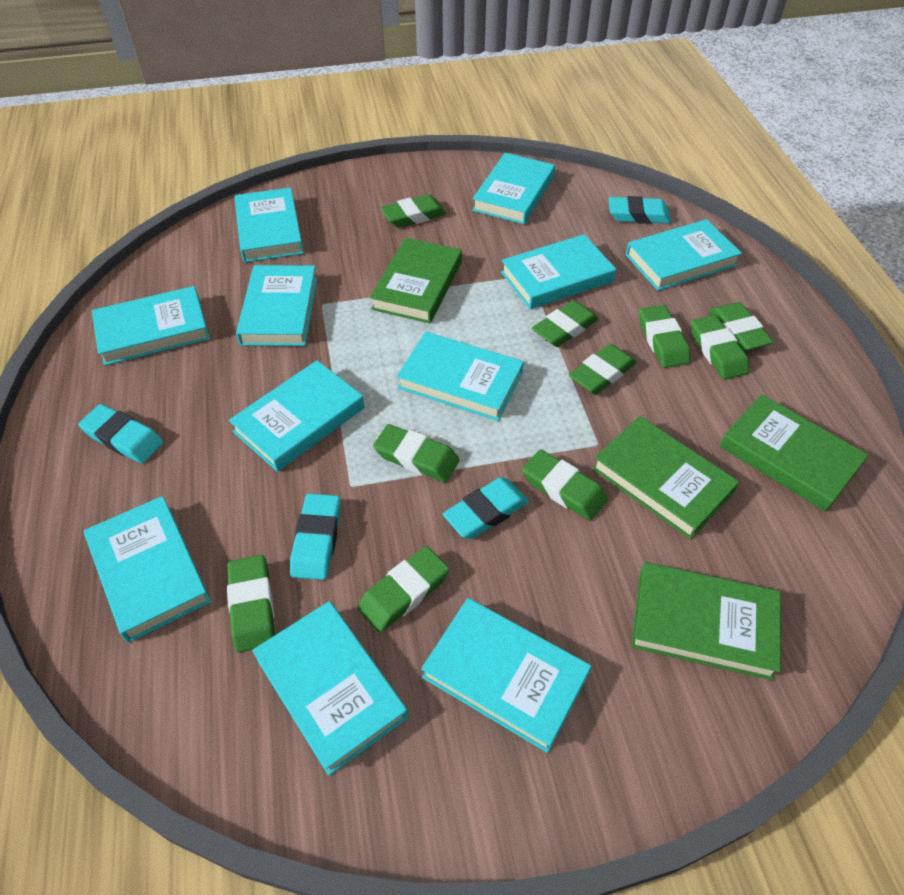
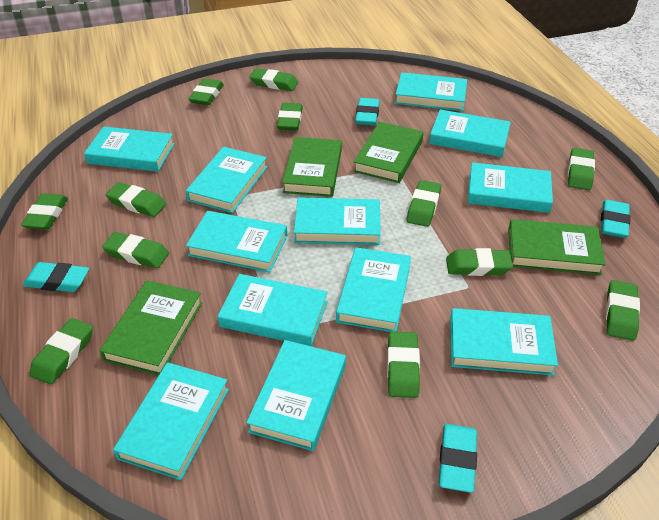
green eraser: [227,555,275,653] [357,546,449,632] [373,424,460,482] [381,194,447,228] [522,449,608,521] [532,301,599,347] [569,344,637,394] [639,305,690,368] [691,315,749,380] [709,302,773,351] = 10 -> [21,193,68,230] [29,318,93,385] [102,232,169,268] [105,182,166,217] [189,79,224,105] [249,68,298,91] [277,103,303,130] [387,331,420,398] [407,180,441,227] [446,248,513,276] [568,148,595,190] [606,280,640,341] = 12
turquoise book: [84,496,211,643] [92,286,210,366] [229,360,365,472] [235,188,304,262] [236,265,317,346] [252,601,408,776] [397,332,524,421] [421,598,591,753] [472,153,555,224] [501,234,616,309] [626,219,742,291] = 11 -> [84,126,174,172] [113,362,229,480] [186,147,267,213] [186,211,288,273] [217,274,328,346] [246,340,346,451] [294,197,381,245] [336,247,411,332] [395,72,467,111] [429,109,511,157] [450,308,558,376] [468,162,553,213] = 12

